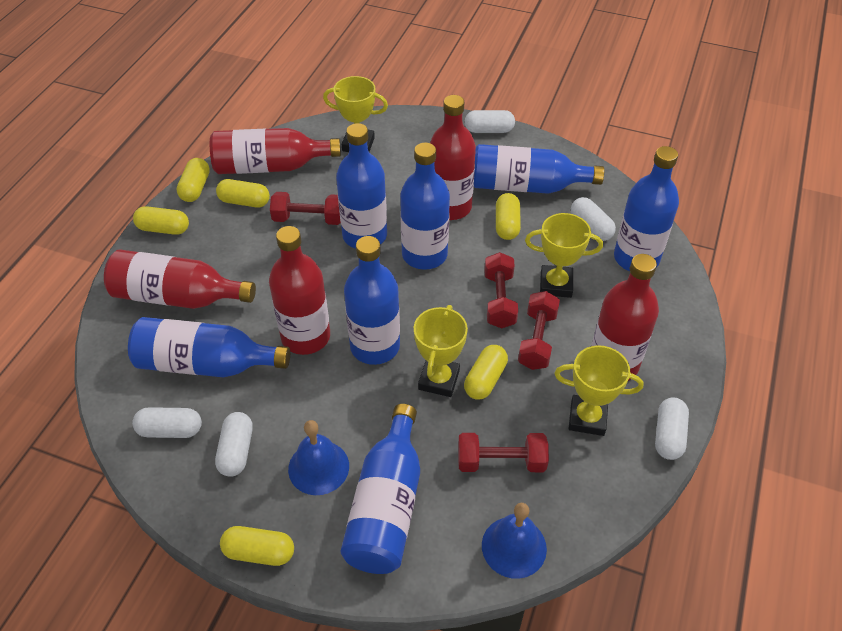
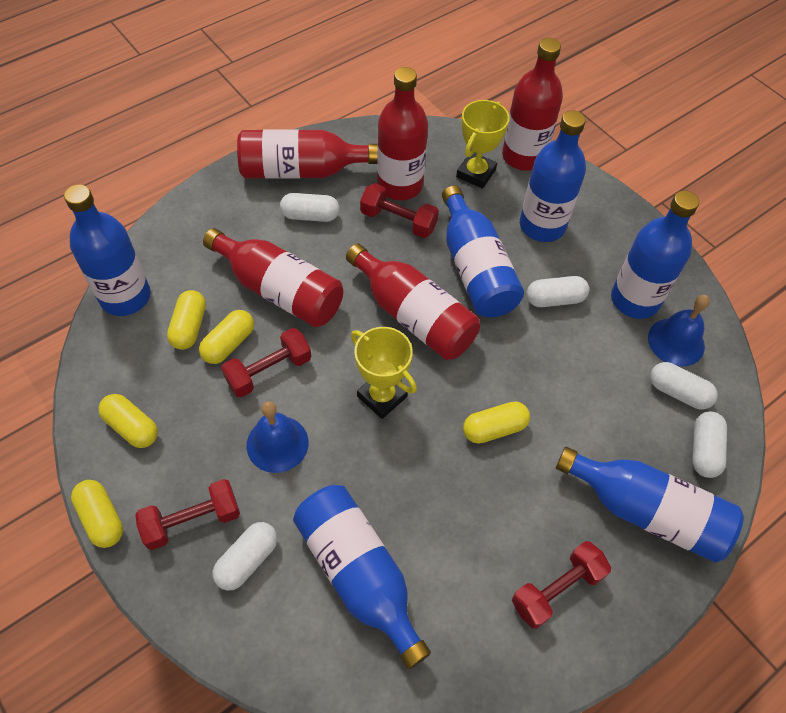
blue bottle: [128,317,290,378] [336,123,387,249] [341,404,420,574] [344,236,400,365] [400,142,450,270] [474,144,604,194] [614,146,679,271] = 7 -> [64,184,151,316] [293,485,431,669] [442,186,524,318] [520,110,586,242] [556,447,744,563] [611,191,699,319] = 6
yellow capsule: [133,206,189,235] [177,158,210,202] [216,179,270,207] [220,526,294,566] [464,345,508,400] [496,193,521,240] = 6 -> [71,480,123,548] [98,394,158,448] [167,290,206,350] [199,310,254,364] [463,401,530,444] = 5
yellow trophy: [323,76,388,152] [414,305,468,397] [525,213,603,298] [554,345,644,436] = 4 -> [351,327,417,419] [456,100,509,189] = 2

